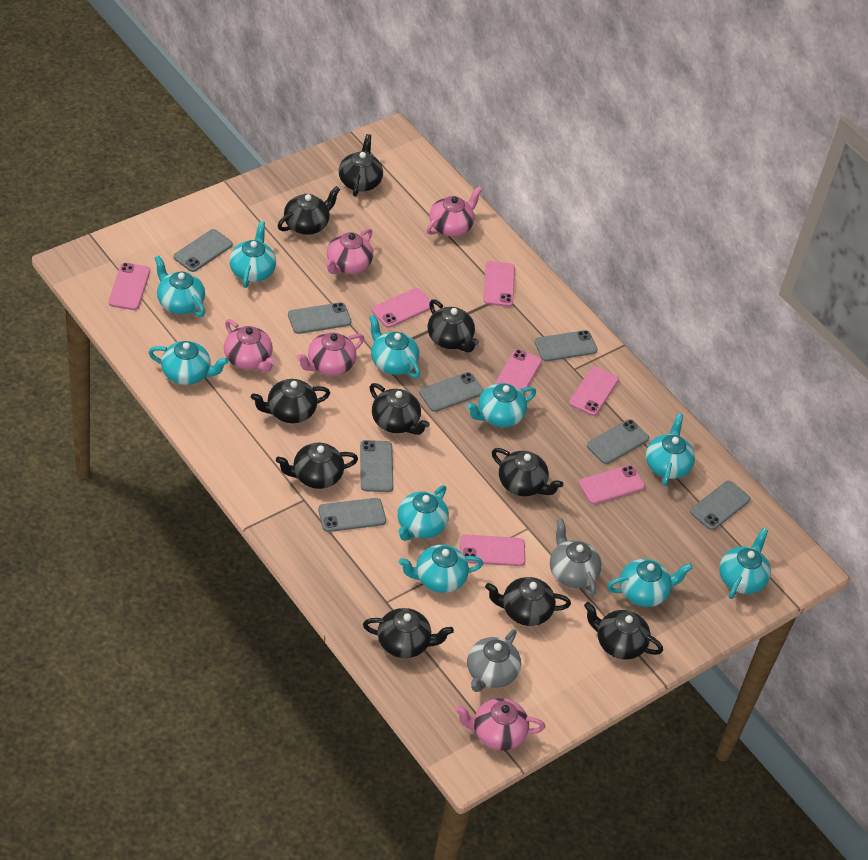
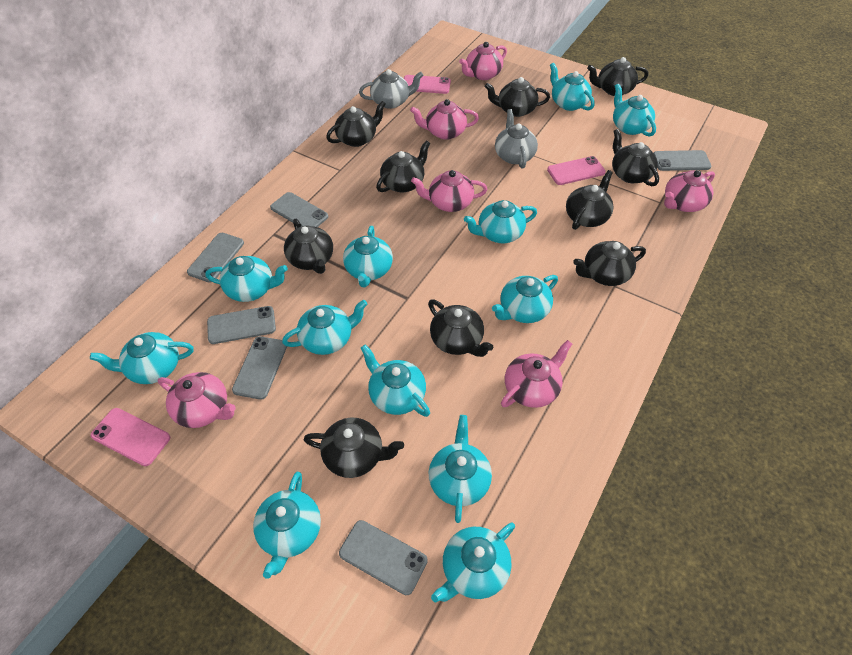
grey phone: [173,229,233,272] [288,302,351,334] [318,498,386,532] [360,440,393,492] [419,372,484,412] [535,330,598,361] [587,419,649,464] [690,481,750,530] = 8 -> [187,233,244,283] [207,306,276,344] [232,336,287,400] [270,192,328,227] [339,520,428,595] [654,150,711,171] = 6
pink phone: [109,263,150,310] [372,288,431,328] [460,535,526,566] [483,261,515,307] [495,349,542,394] [569,366,619,416] [579,465,645,504] = 7 -> [91,408,170,466] [404,75,451,94] [547,156,606,185] = 3
pink teapot: [224,319,276,372] [297,332,364,376] [326,228,373,274] [427,186,482,237] [455,698,545,751] = 5 -> [158,372,236,428] [410,99,479,140] [411,170,488,212] [459,42,507,80] [501,340,572,408] [664,170,715,212] = 6
turquoise teapot: [148,341,229,385] [155,256,205,317] [229,221,276,288] [369,315,420,378] [398,485,449,541] [399,544,483,593] [467,383,536,427] [607,559,693,607] [646,413,695,486] [719,528,771,599] = 10 -> [90,332,194,384] [205,256,288,302] [253,472,321,579] [282,300,367,355] [343,226,393,287] [361,344,430,417] [429,415,492,523] [431,522,515,603] [464,200,537,243] [492,275,558,323] [550,63,595,111] [613,84,656,137] = 12

